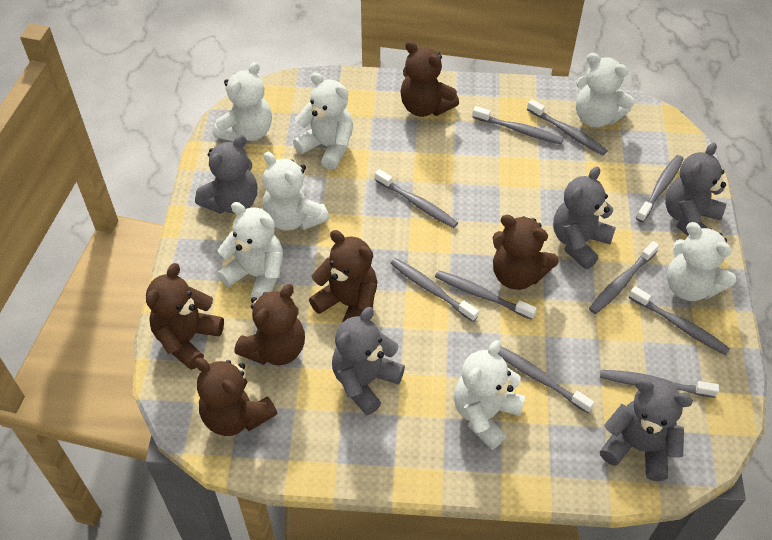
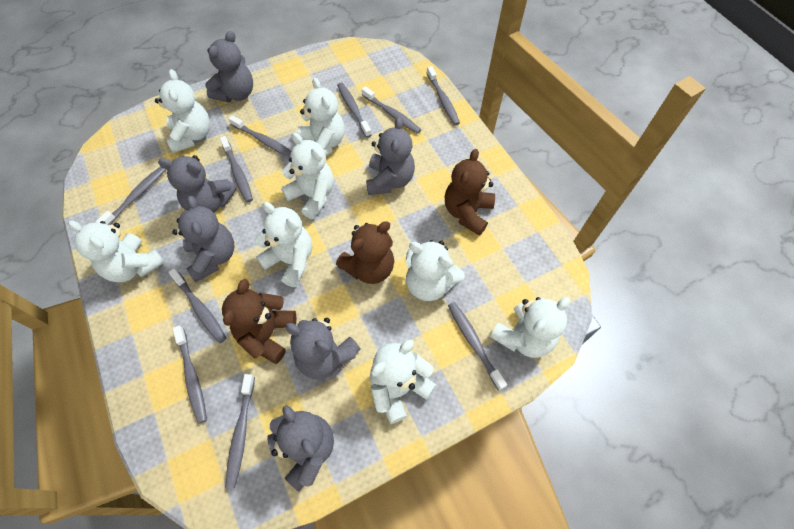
brown teddy bear: [146,263,224,370] [195,358,277,436] [234,284,305,365] [309,230,377,323] [400,40,459,117] [493,214,559,290] = 6 -> [222,279,296,364] [336,221,394,284] [445,149,495,236] = 3
grey teddy bear: [195,135,257,214] [332,307,405,415] [553,166,616,269] [600,379,693,481] [665,143,726,236] = 5 -> [158,155,237,213] [172,196,234,282] [205,31,253,103] [267,405,334,492] [285,318,360,379] [366,117,415,195] = 6
white teddy bear: [213,62,272,142] [217,202,283,299] [263,152,329,230] [293,72,353,170] [454,340,525,450] [576,53,635,127] [667,222,736,301] = 7 -> [68,221,165,282] [155,69,210,153] [255,202,312,287] [281,132,334,219] [298,78,345,156] [370,340,436,424] [406,240,465,301] [490,297,570,358] = 8

